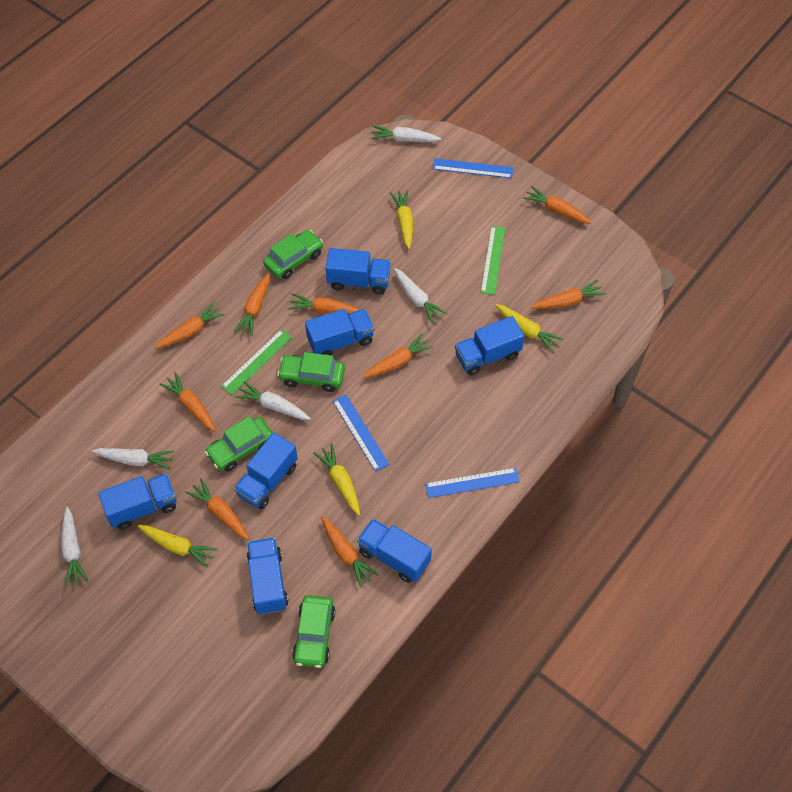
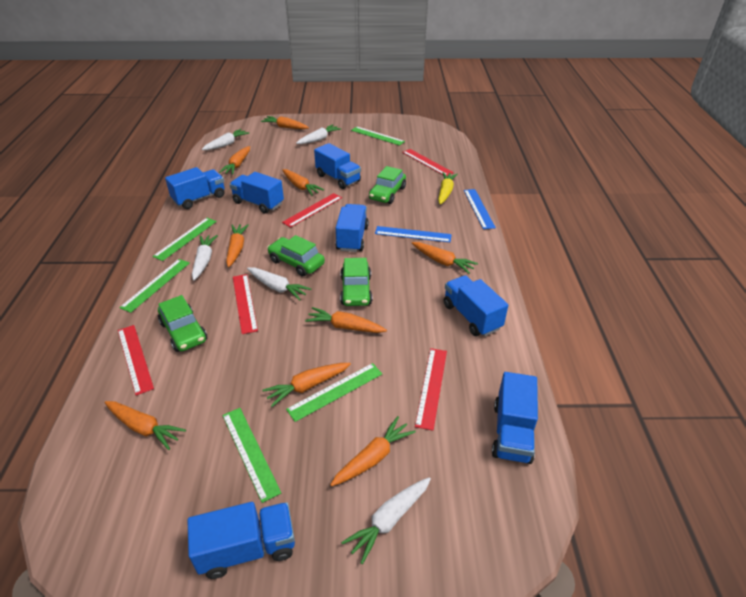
blue ruler: [333,395,389,472] [425,468,520,498] [433,158,513,178] = 3 -> [375,226,452,242] [464,189,496,229] = 2
green ruler: [221,329,292,395] [481,226,505,295] = 2 -> [119,259,190,313] [153,218,217,261] [222,408,281,503] [286,363,382,422] [351,127,405,146] = 5
red ruler: none = 0 -> [118,325,154,396] [233,274,258,334] [282,193,342,228] [402,149,454,176] [415,348,447,431] = 5
yellow carrot: [137,525,217,568] [313,444,360,516] [390,190,413,249] [496,304,564,353] = 4 -> [438,172,458,205] = 1

